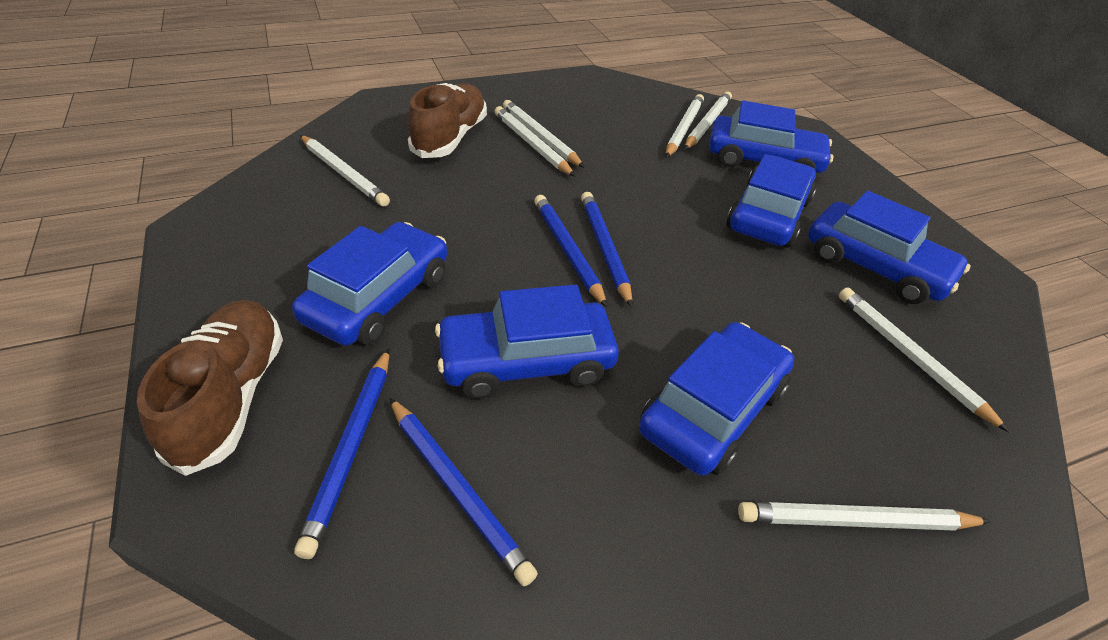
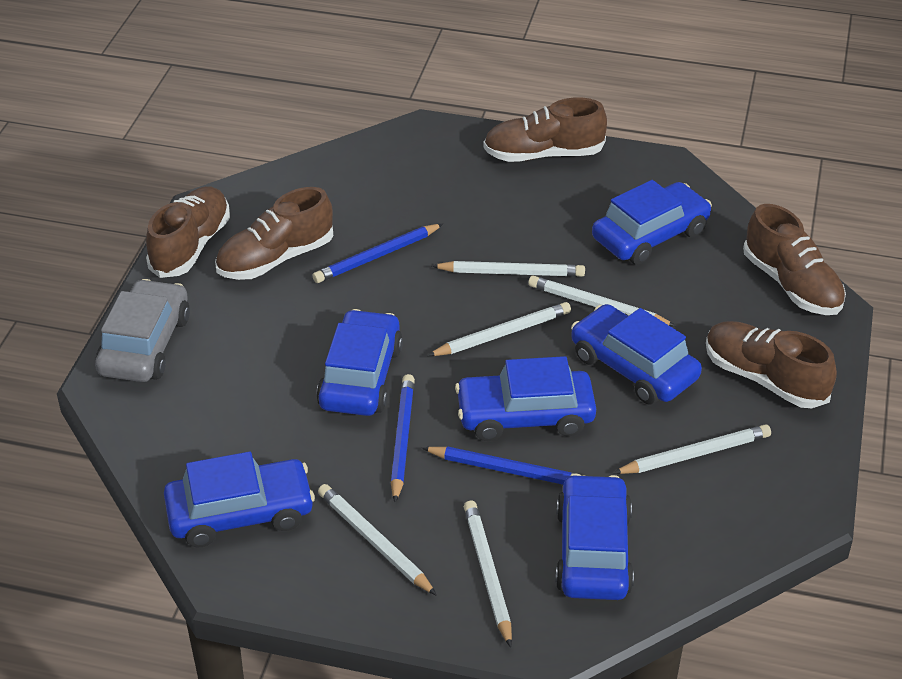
blue pencil: [294,348,389,559] [389,398,538,586] [534,195,607,307] [581,192,633,307] = 4 -> [312,224,443,283] [391,374,415,503] [422,447,584,485] = 3
brown shoe: [137,300,283,476] [408,83,487,158] = 2 -> [146,186,230,278] [215,187,333,280] [483,98,607,162] [706,321,837,408] [743,204,846,315] = 5
grey car: none = 0 -> [95,279,190,382] = 1
white pencil: [300,135,390,207] [494,106,575,176] [503,100,585,168] [666,94,704,158] [684,91,732,150] [738,502,991,531] [839,288,1009,432] = 7 -> [318,484,437,596] [427,302,571,356] [432,261,585,277] [464,501,512,648] [528,276,676,326] [613,425,771,474] = 6

